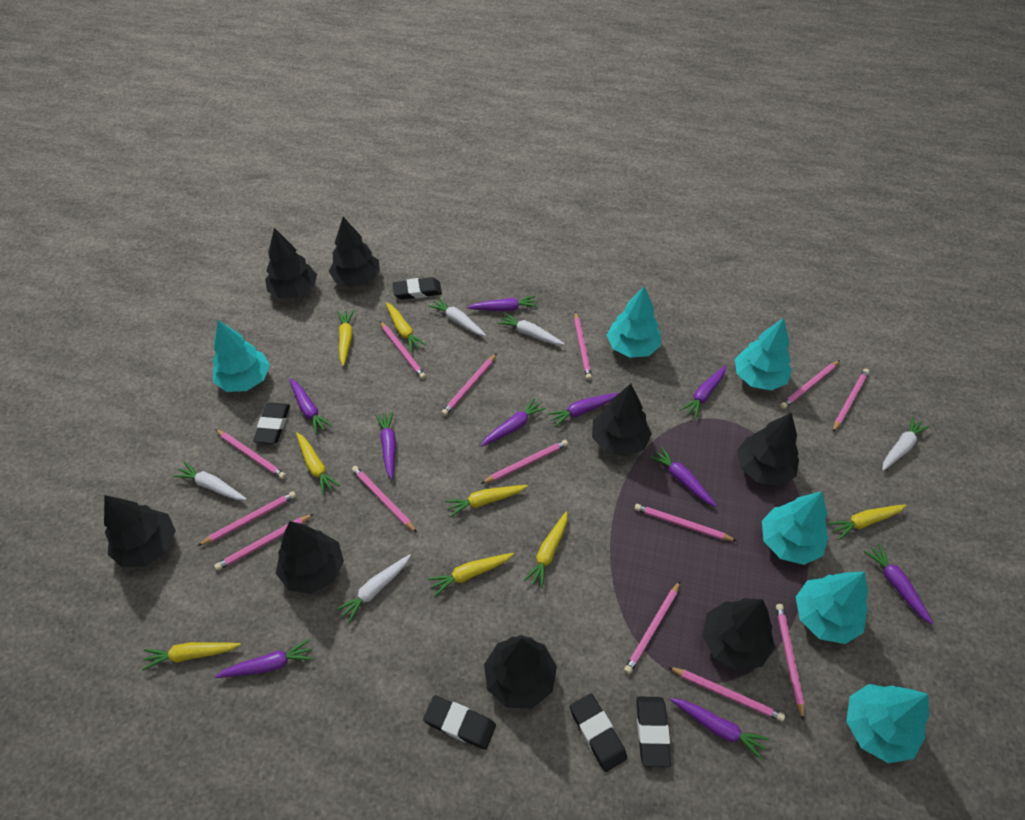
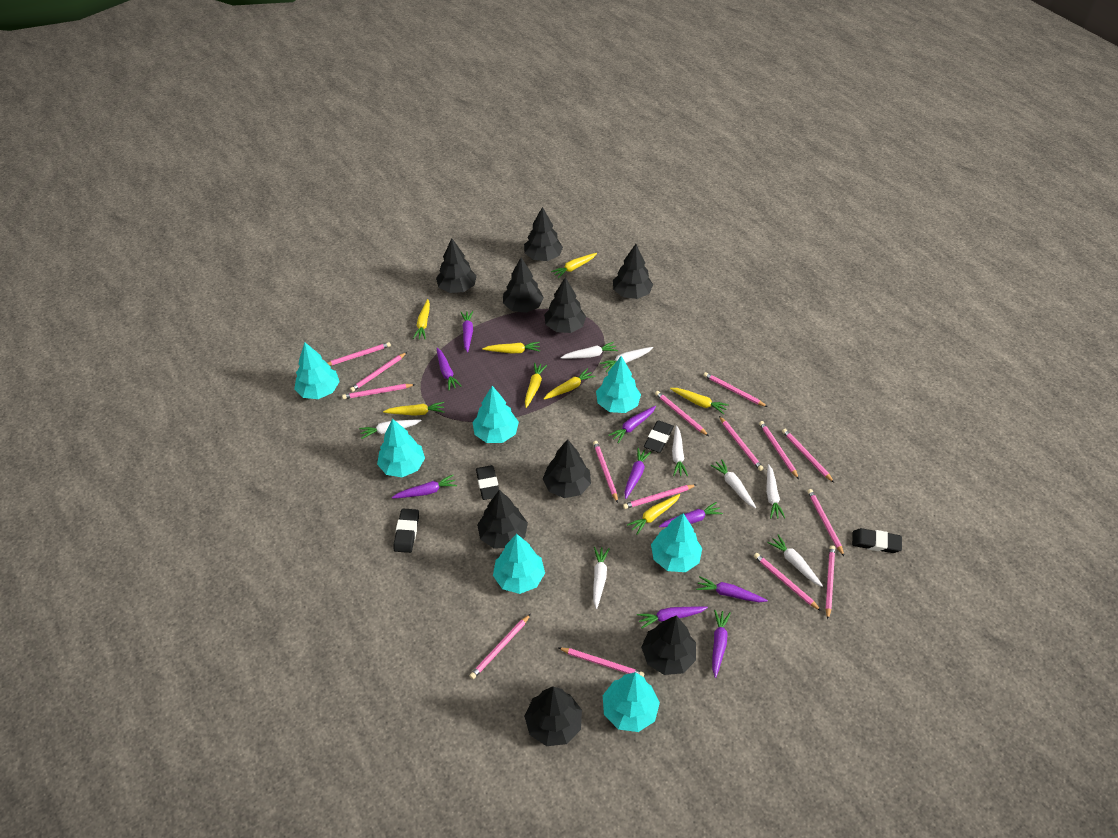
black eraser: [253,403,290,444] [392,277,442,300] [423,695,496,750] [570,693,627,772] [636,697,671,767] = 5 -> [394,509,419,553] [476,465,499,500] [644,420,674,453] [852,528,902,553] = 4
black tree: [104,495,176,567] [265,228,317,299] [276,521,344,594] [329,217,380,287] [484,635,557,709] [592,383,652,457] [702,598,775,671] [737,412,799,486] = 8 -> [436,238,477,293] [477,490,528,549] [503,257,544,313] [524,207,563,261] [524,687,582,746] [543,439,591,498] [544,277,586,333] [613,244,653,299] [641,615,696,675] = 9
pink pencil: [198,491,296,546] [214,514,314,571] [215,429,286,479] [352,466,417,533] [380,321,426,379] [441,354,497,416] [481,440,568,484] [574,312,592,380] [624,581,680,674] [634,504,737,541] [668,667,785,722] [776,604,804,721] [780,360,840,409] [833,369,869,432] = 14 -> [327,342,391,366] [342,384,415,399] [350,352,407,392] [470,614,531,679] [559,647,644,677] [593,441,618,503] [623,485,696,509] [655,391,709,436] [703,372,767,407] [719,416,764,471] [754,553,821,611] [759,421,799,479] [782,429,834,482] [807,489,844,556] [826,545,835,619] = 15
purple carrot: [215,639,314,678] [289,379,332,435] [375,412,396,480] [467,295,538,311] [481,398,546,447] [547,393,619,427] [649,446,717,507] [670,698,770,760] [680,366,726,419] [863,543,934,625] = 10 -> [392,475,457,499] [436,348,462,390] [461,311,473,353] [608,406,656,443] [624,448,651,499] [637,606,708,629] [659,502,723,527] [696,576,768,602] [712,610,731,678] = 9
turquoise tree: [212,320,270,392] [607,286,661,358] [735,318,792,390] [762,491,828,565] [796,572,868,644] [846,684,929,763] = 6 -> [294,342,340,399] [377,419,425,477] [472,386,519,443] [493,534,545,594] [596,356,641,413] [603,672,660,732] [651,513,702,572] = 7
white carrot: [173,462,247,500] [335,554,411,624] [428,297,486,336] [497,313,565,345] [882,416,930,471] = 5 -> [359,420,422,439] [561,342,618,359] [593,547,610,609] [600,347,653,372] [672,425,688,476] [710,459,756,508] [766,464,785,518] [767,535,823,587] = 8

